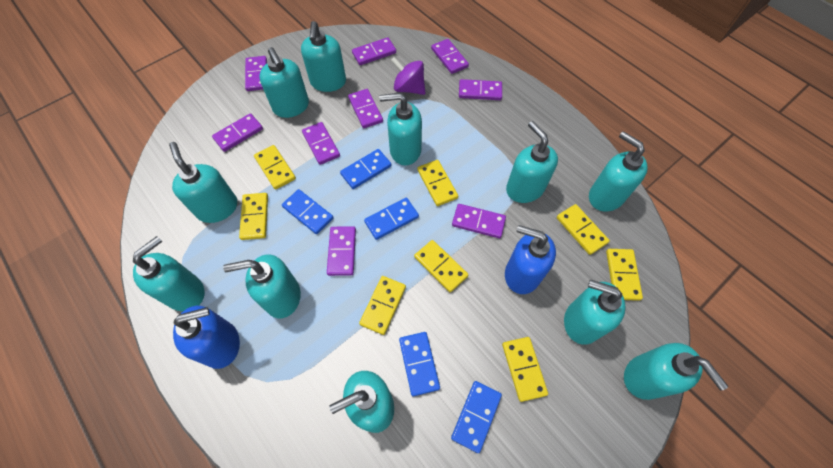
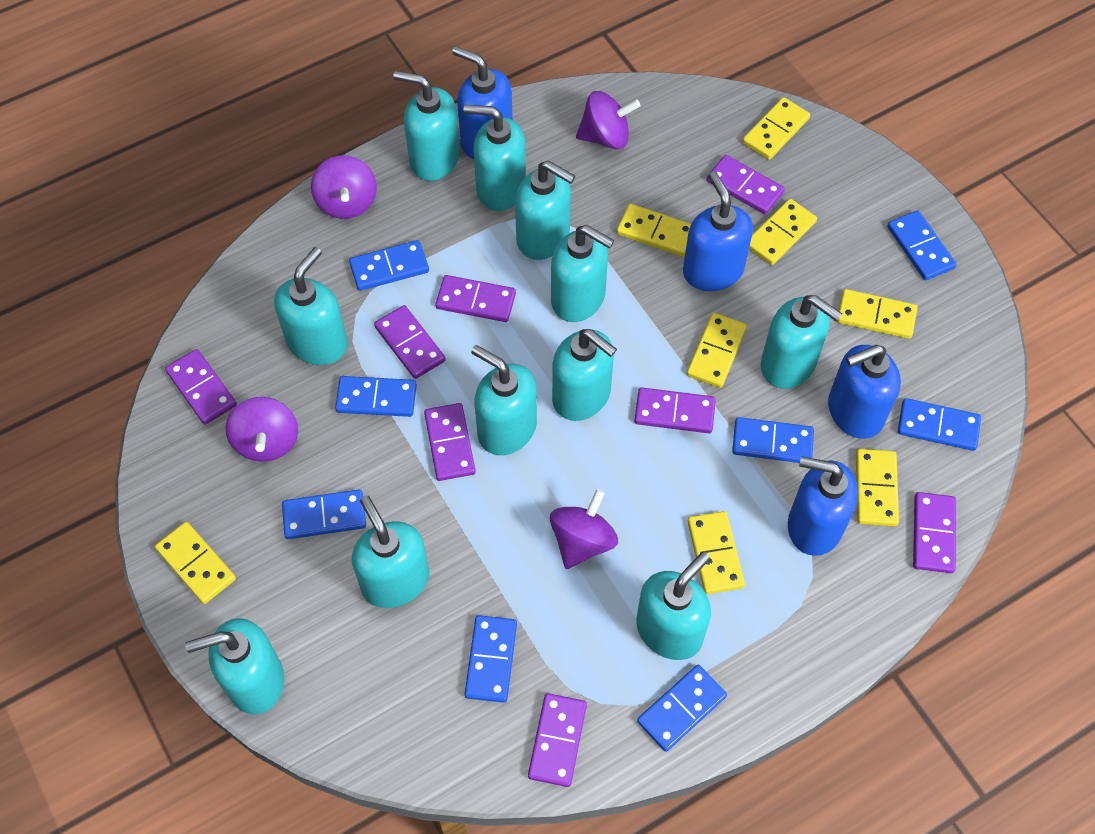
blue domino: [282,189,333,234] [340,149,391,189] [364,198,419,240] [399,332,440,396] [451,381,502,453] = 5 -> [282,489,366,539] [335,376,417,417] [349,240,429,291] [465,615,517,703] [637,665,727,752] [732,417,814,463] [887,210,957,280] [898,398,981,451] = 8
blue soap dispenser: [173,306,240,369] [505,225,556,294] = 2 -> [452,46,513,159] [683,171,753,291] [788,456,858,556] [828,345,901,439] = 4
purple domino: [212,113,263,152] [245,56,267,91] [302,122,340,165] [327,226,356,276] [348,89,383,128] [352,37,396,65] [431,39,469,74] [452,204,506,238] [459,79,502,100] = 9 -> [165,349,237,425] [374,305,446,379] [424,403,476,481] [435,275,516,322] [528,693,587,787] [634,387,716,433] [706,155,785,214] [913,492,956,573] = 8
purple spinning top: [391,57,425,95] = 1 -> [225,397,298,462] [311,155,377,219] [550,489,618,569] [576,91,641,149] = 4

